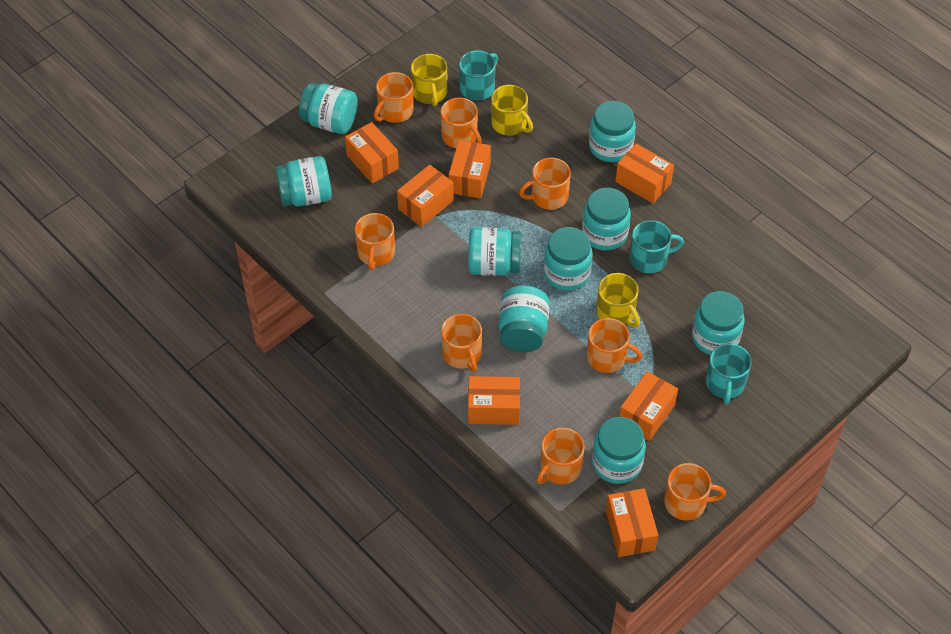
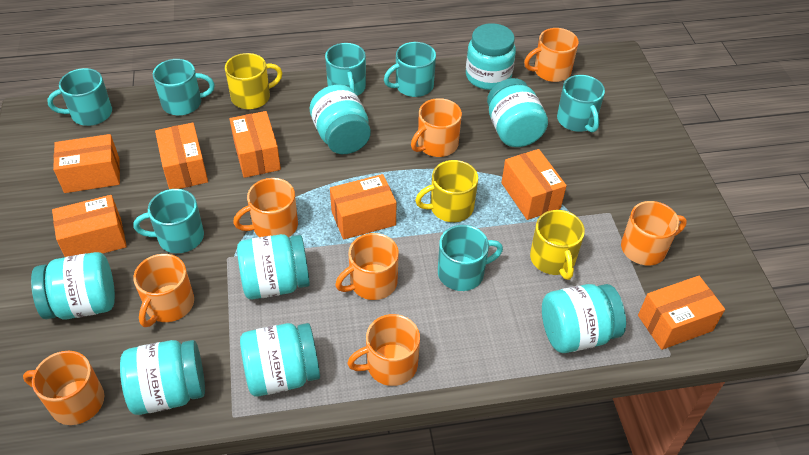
turquoise jar: [275,156,332,206] [299,83,358,134] [468,227,521,276] [499,285,550,352] [544,227,593,291] [582,188,631,251] [589,101,636,162] [592,417,646,484] [692,291,745,355] = 9 -> [31,252,115,320] [120,340,205,415] [237,234,310,299] [240,323,320,397] [310,84,371,154] [466,23,516,90] [487,78,548,147] [542,284,626,353] = 8
turquoise mug: [459,50,498,101] [630,220,684,273] [706,343,752,405] = 3 -> [47,68,112,126] [134,189,204,253] [153,59,215,116] [325,43,366,96] [384,42,436,97] [438,225,503,291] [557,75,605,133] = 7

